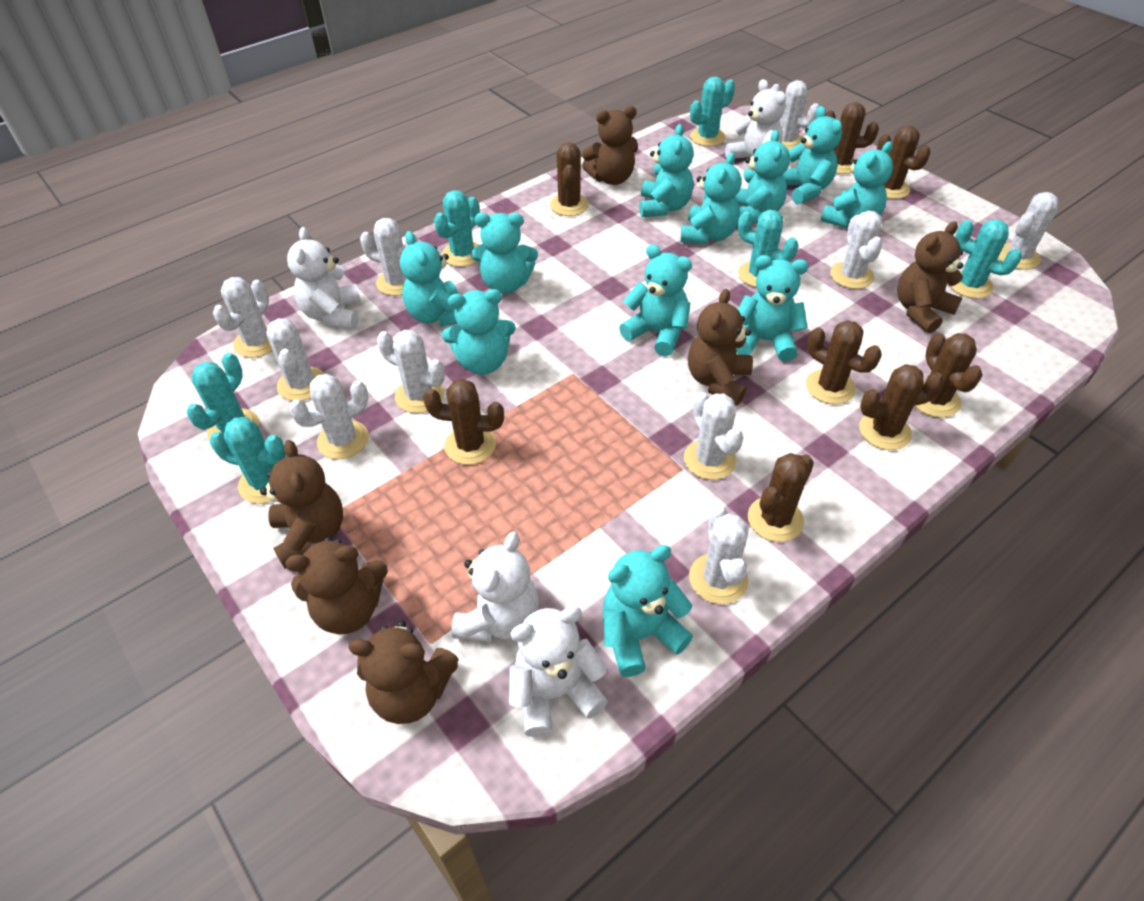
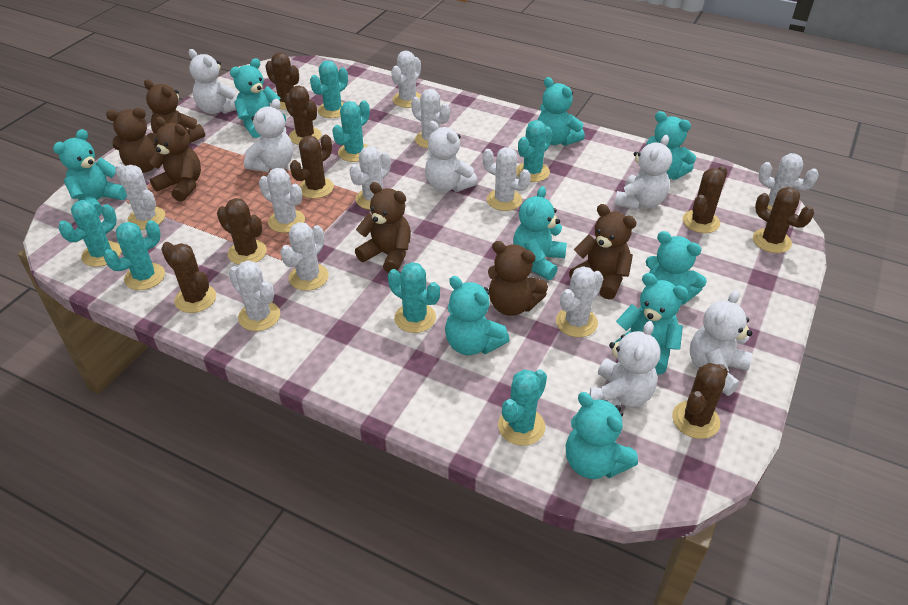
turquoise cactus: [186,353,259,439] [210,417,286,504] [434,190,480,267] [690,77,735,146] [738,210,799,287] [949,220,1022,299] = 6 -> [58,200,121,267] [104,220,165,290] [310,60,348,118] [332,100,370,162] [388,262,440,333] [498,369,547,446] [516,120,553,182] = 7
turquoise teddy bear: [400,231,458,326] [442,289,516,375] [471,213,538,294] [603,545,693,677] [619,244,692,357] [640,124,694,217] [680,152,741,244] [735,130,790,223] [736,255,808,362] [783,106,842,205] [821,141,893,228] = 11 -> [53,129,127,216] [230,58,286,138] [445,276,510,355] [513,186,567,280] [538,77,585,146] [566,392,638,479] [614,273,688,375] [646,111,696,180] [646,231,707,305] = 9
white teddy bear: [287,227,361,329] [451,532,539,642] [509,606,608,737] [725,79,786,172] = 4 -> [189,49,238,114] [244,99,293,172] [425,121,478,192] [590,321,661,407] [614,135,672,210] [690,290,752,396] = 6

